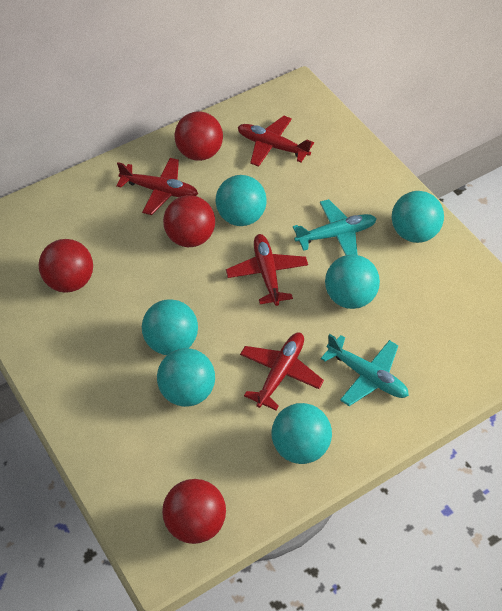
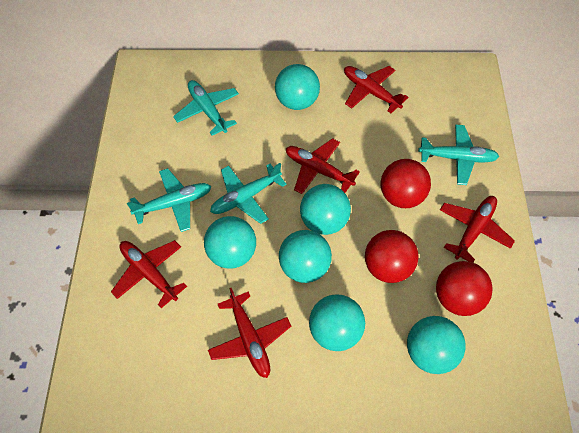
red ball: [39,239,93,293] [162,479,226,544] [163,195,215,247] [174,111,223,161] = 4 -> [365,230,419,283] [380,159,431,208] [436,261,493,316] = 3
red plane: [116,158,198,215] [226,234,308,306] [238,116,314,167] [240,333,324,410] = 4 -> [111,240,187,308] [208,288,291,378] [286,138,360,194] [344,66,409,113] [440,196,515,262] = 5
turquoise plane: [293,199,377,255] [321,334,409,406] = 2 -> [127,168,211,232] [173,80,239,136] [210,163,287,224] [418,125,499,185] = 4

